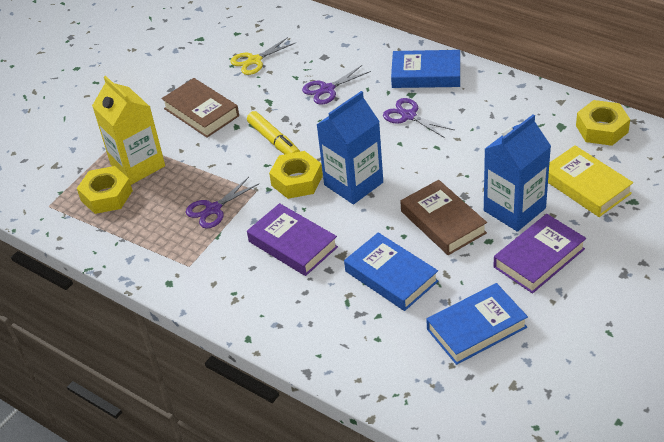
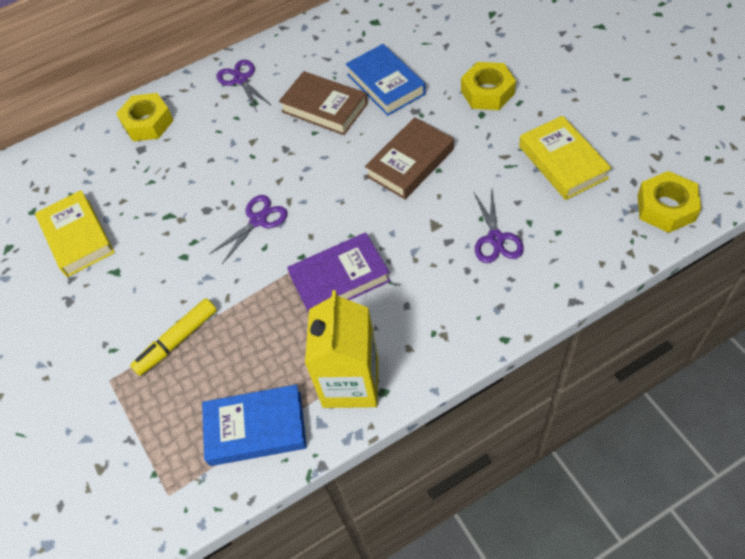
blue book: [344,233,438,311] [391,50,460,88] [426,283,528,365] = 3 -> [202,384,307,466] [346,44,426,116] = 2
blue carton: [316,91,383,205] [484,114,551,232] = 2 -> none = 0
purple book: [247,203,338,276] [494,214,586,293] = 2 -> [287,232,391,313] = 1
yellow book: [548,145,633,217] = 1 -> [35,190,115,277] [519,116,612,200] = 2
yellow scissors: [230,37,295,75] = 1 -> none = 0

